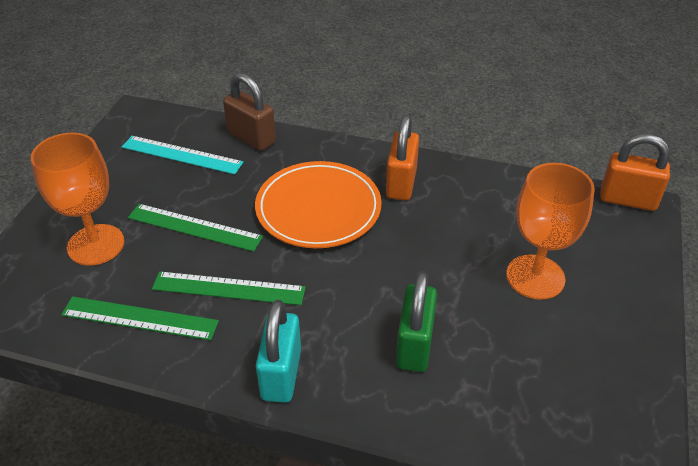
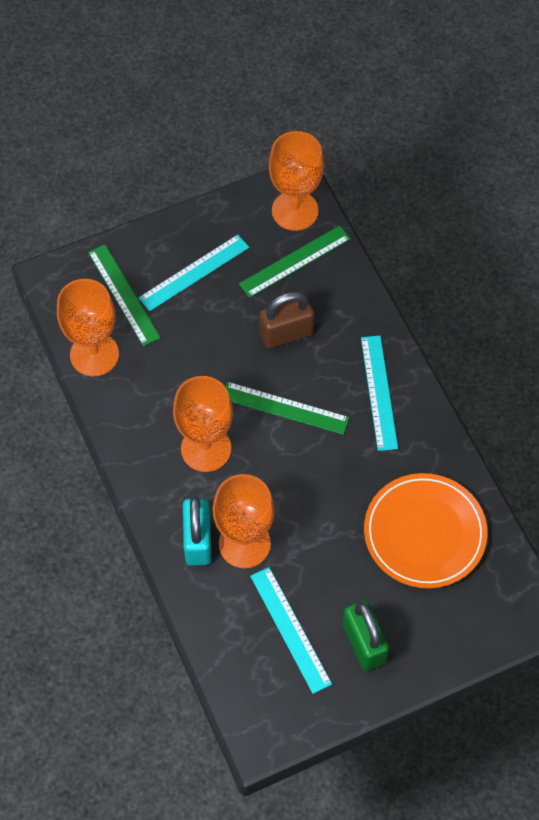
orange goblet: [31,133,124,266] [506,163,595,300] = 2 -> [57,279,119,377] [173,376,233,472] [213,474,275,568] [269,131,324,231] = 4
orange padlock: [386,115,419,201] [600,134,670,211] = 2 -> none = 0
turquoise ruler: [122,136,244,174] = 1 -> [139,235,249,311] [250,567,332,694] [361,336,398,451] = 3

